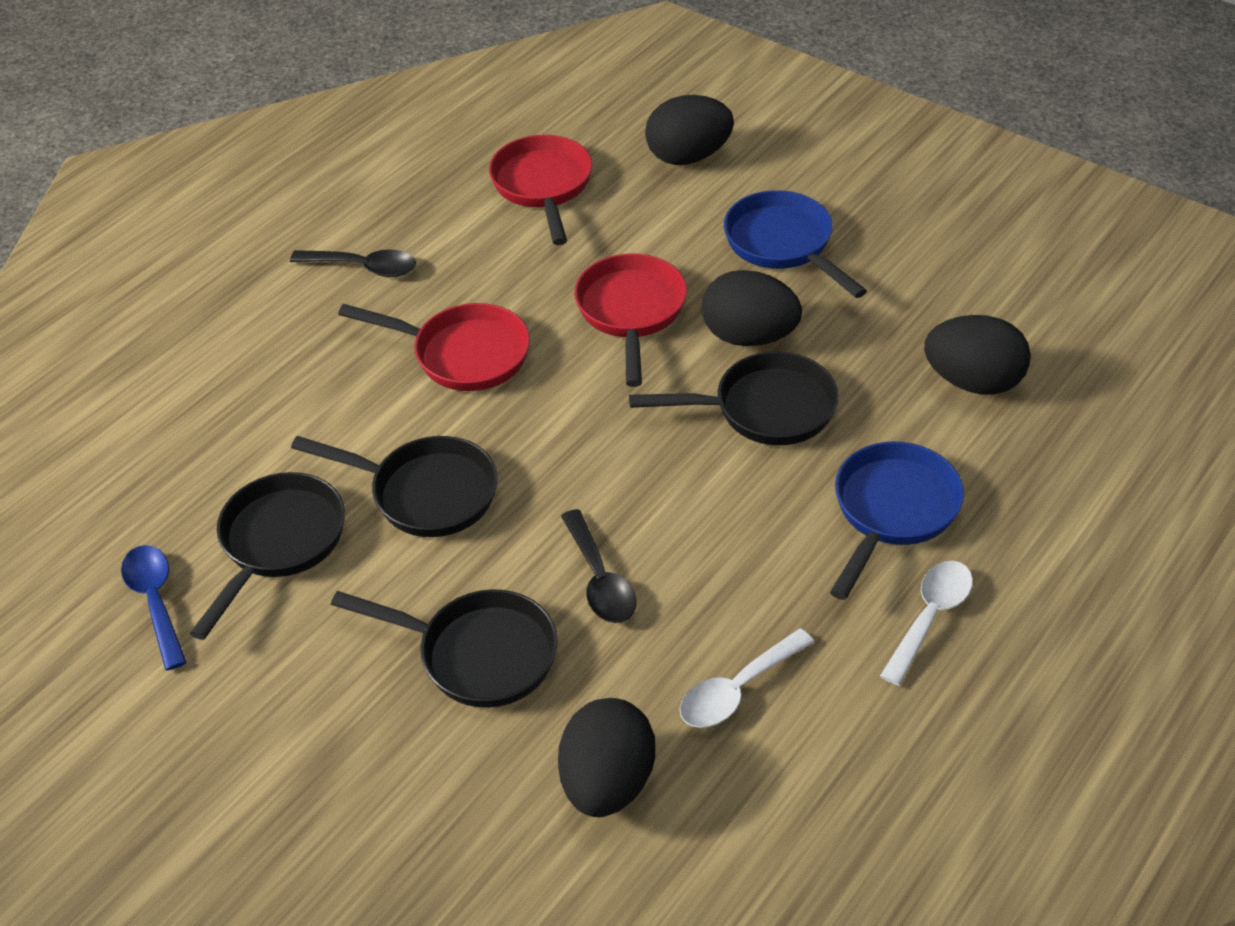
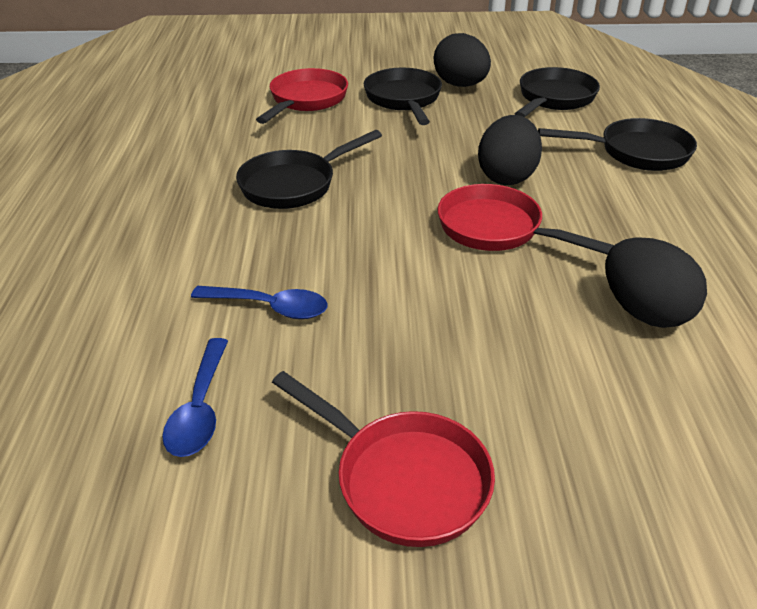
black egg: [558,698,655,817] [645,95,734,165] [701,270,802,346] [924,315,1031,395] = 4 -> [434,33,491,87] [478,115,542,185] [605,237,707,328] = 3
black spoon: [290,249,416,277] [561,509,636,623] = 2 -> none = 0
blue pan: [724,190,867,298] [830,442,964,600] = 2 -> none = 0
blue spoon: [121,545,187,670] = 1 -> [162,338,228,457] [191,286,328,319] = 2
white spoon: [680,629,814,728] [880,561,973,686] = 2 -> none = 0

